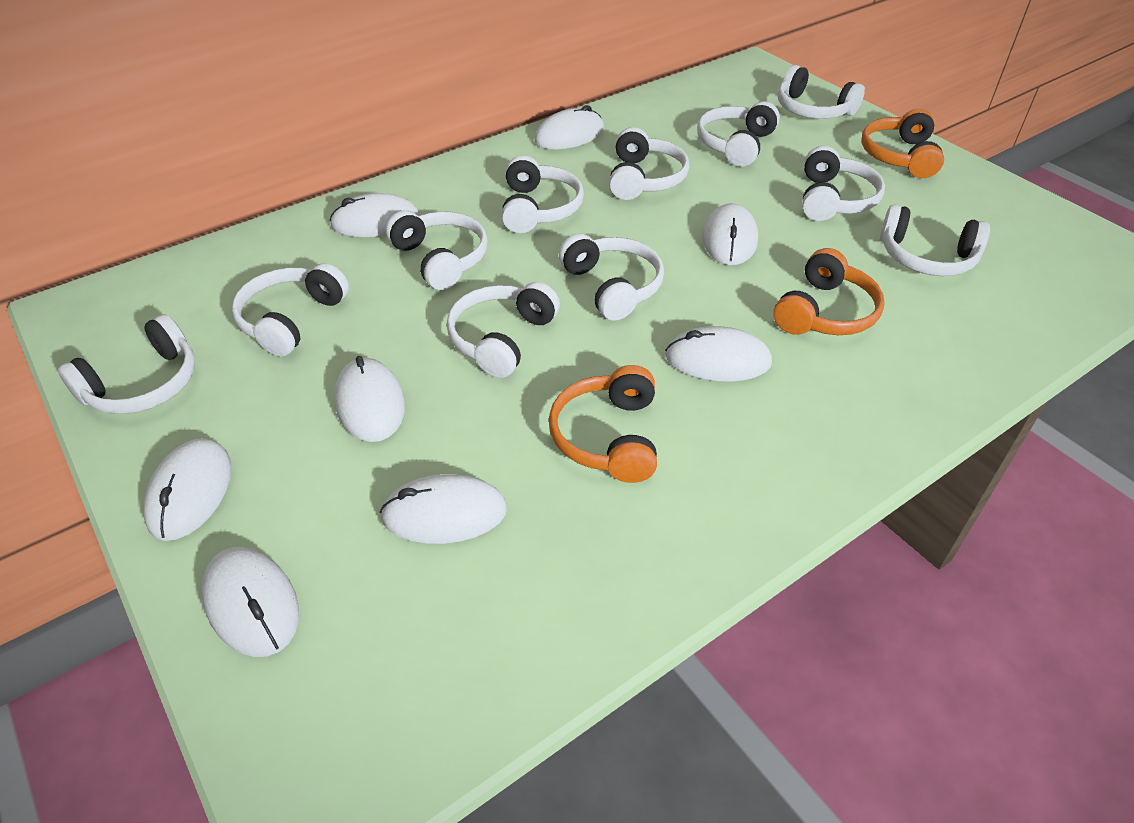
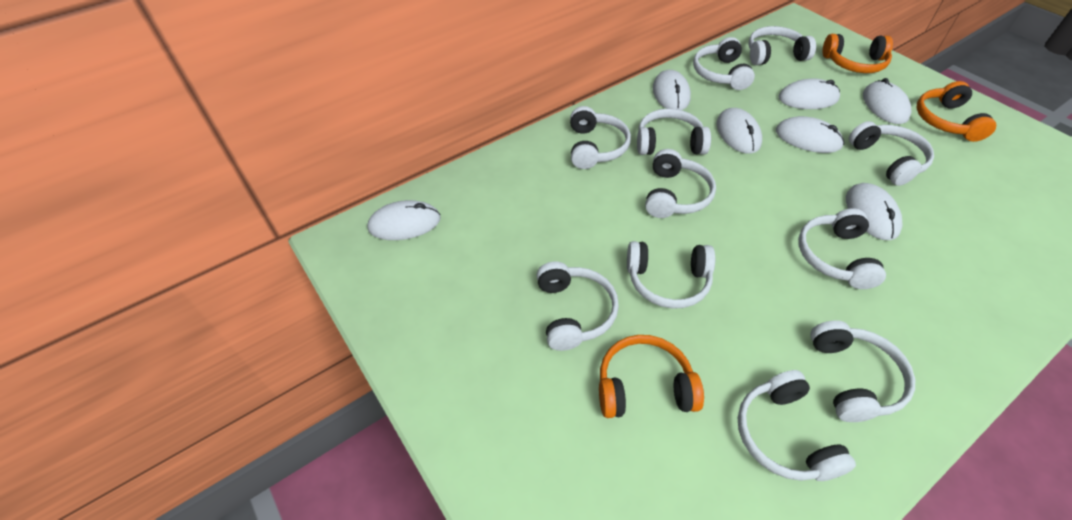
white mouse: [143,438,231,541] [201,547,299,657] [329,193,420,237] [334,356,405,442] [380,474,507,544] [535,105,604,149] [665,326,772,382] [702,203,758,265] = 8 -> [367,200,441,240] [653,70,691,110] [716,108,762,154] [776,116,844,153] [778,79,840,109] [846,183,903,240] [863,78,912,124] = 7

